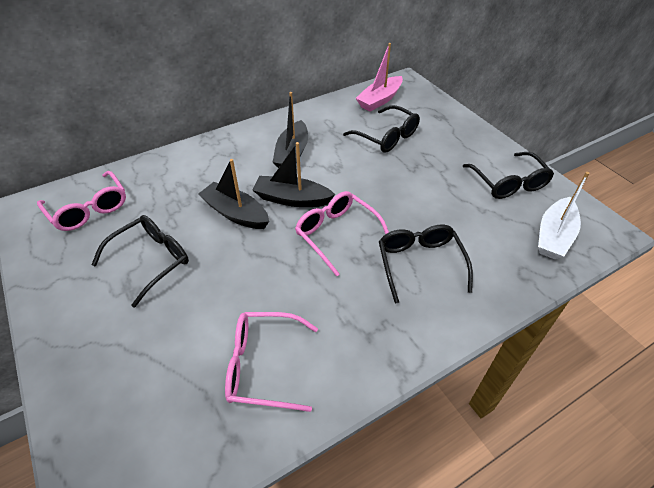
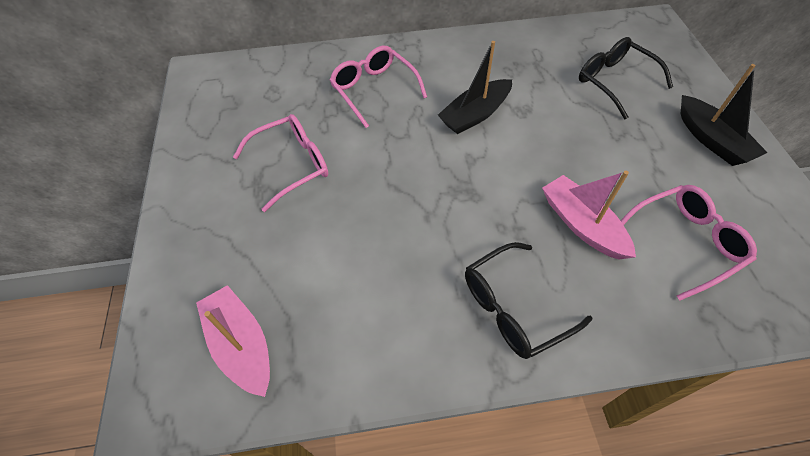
black boat: [198,159,269,229] [253,142,335,207] [273,92,308,168] = 3 -> [438,41,512,134] [681,64,768,166] = 2
black glasses: [92,215,189,308] [343,105,420,153] [379,225,473,304] [463,152,554,199] = 4 -> [465,242,592,359] [579,37,673,119] = 2
pink boat: [356,43,403,112] = 1 -> [196,285,270,397] [542,171,636,260] = 2
white boat: [538,172,590,259] = 1 -> none = 0

